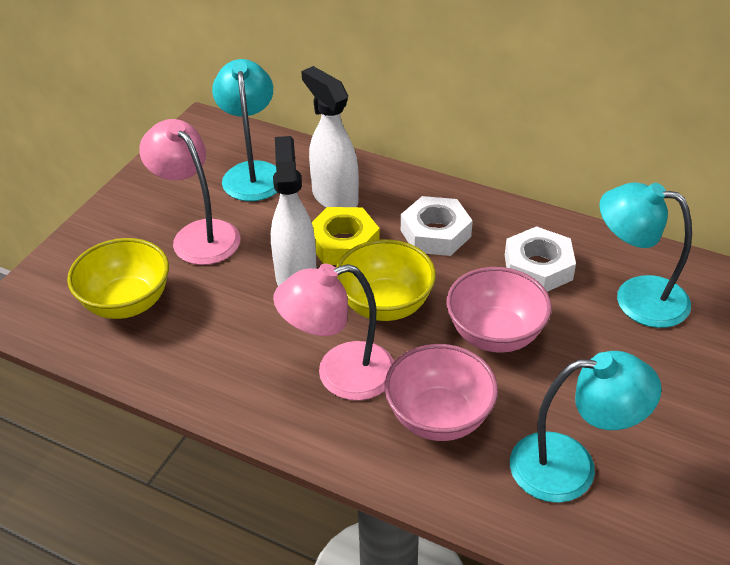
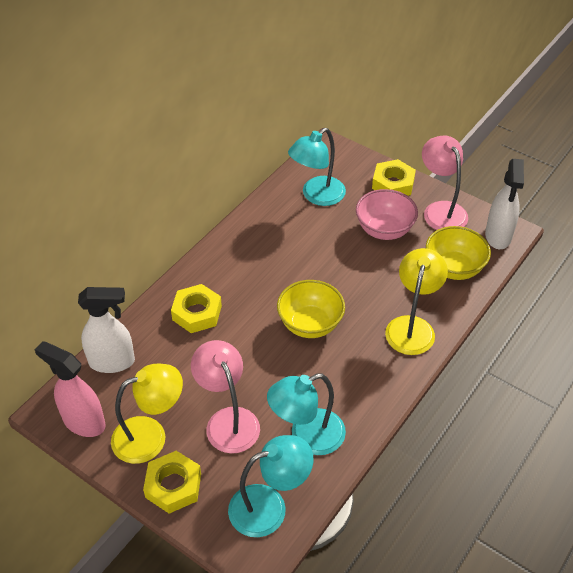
pink bowl: [384,344,498,441] [447,267,552,353] = 2 -> [356,189,418,240] = 1
pink spray bottle: none = 0 -> [35,341,106,437] = 1
white nut: [401,196,473,256] [505,226,576,292] = 2 -> none = 0
yellow lamp: none = 0 -> [111,364,183,464] [385,248,448,355] = 2
yellow nut: [312,207,380,265] = 1 -> [143,451,201,514] [171,284,222,333] [372,159,416,196] = 3

